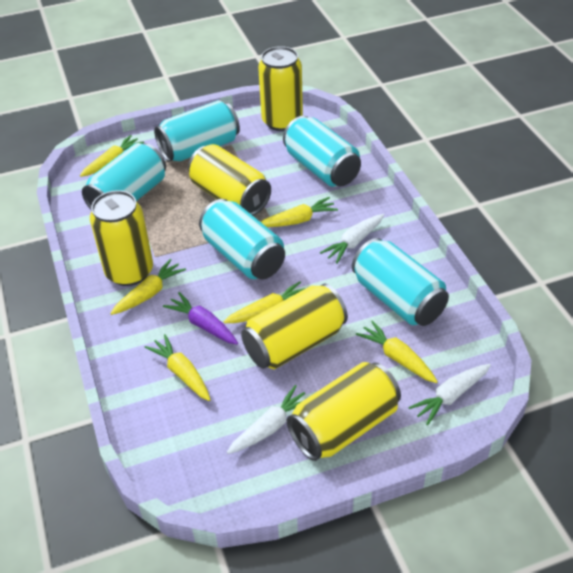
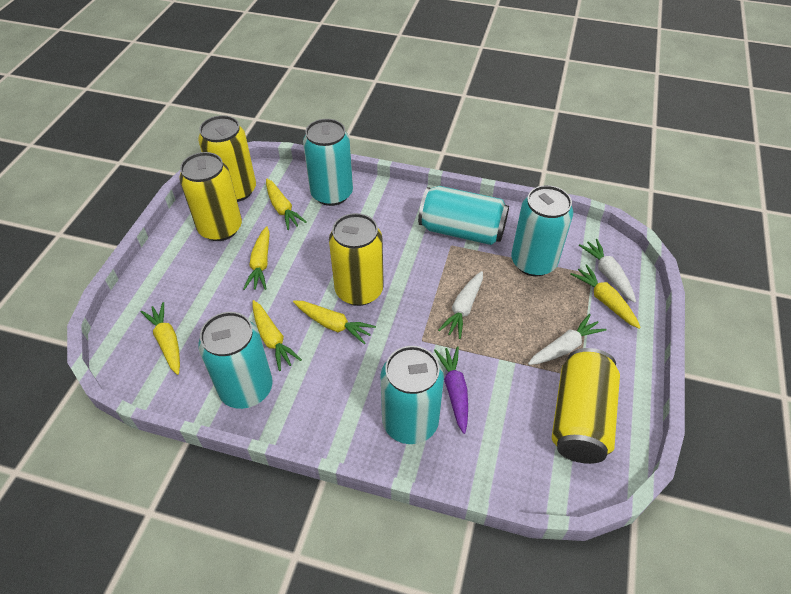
yellow can: [90,190,153,286] [188,144,271,215] [241,284,348,369] [258,46,303,131] [287,362,401,461] = 5 -> [179,152,242,241] [198,115,256,202] [329,213,384,306] [552,348,620,464] = 4

